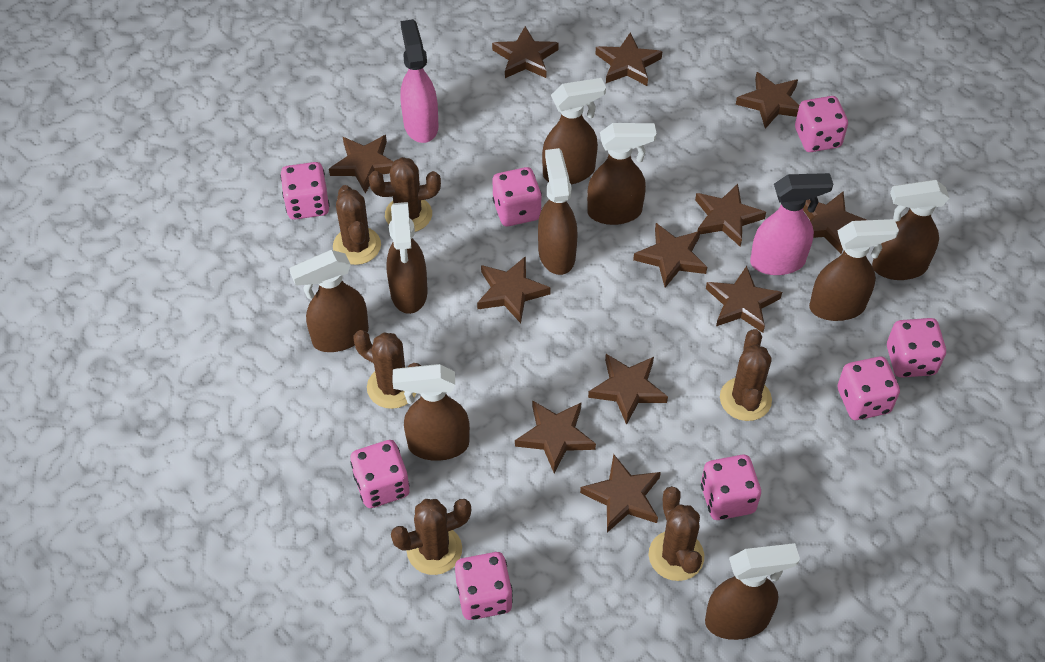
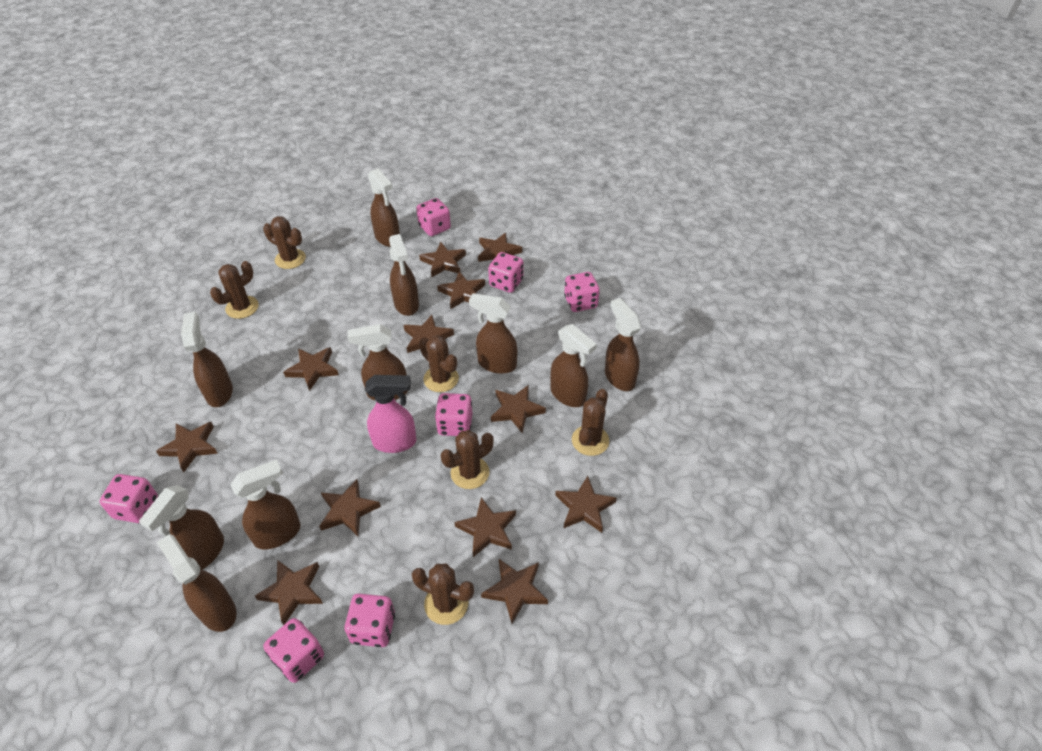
brown spray bottle: [289,250,369,352] [387,202,427,314] [393,364,470,461] [538,148,578,275] [542,78,606,184] [587,123,657,225] [705,543,800,640] [809,219,899,321] [872,180,949,280] = 9 -> [139,485,224,570] [157,534,236,632] [181,312,233,407] [230,459,301,549] [347,324,408,401] [368,168,400,247] [389,234,419,316] [469,293,517,374] [551,324,597,407] [605,298,641,391] = 10
pink dice: [280,162,330,220] [350,440,410,508] [455,552,513,620] [493,167,542,226] [701,454,761,520] [795,96,848,152] [837,356,900,420] [887,318,946,378] = 8 -> [99,474,158,523] [263,618,324,683] [344,593,395,647] [416,198,451,236] [435,393,473,436] [488,252,523,293] [564,272,600,312] = 7
pink spray bottle: [400,19,438,143] [750,173,833,275] = 2 -> [365,375,416,453] = 1

